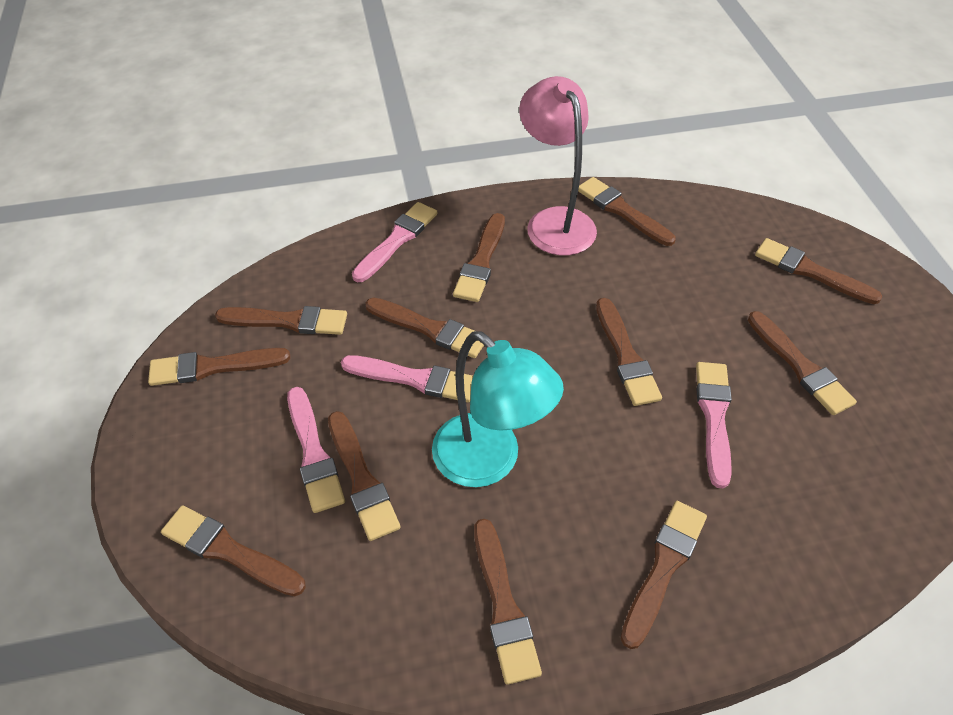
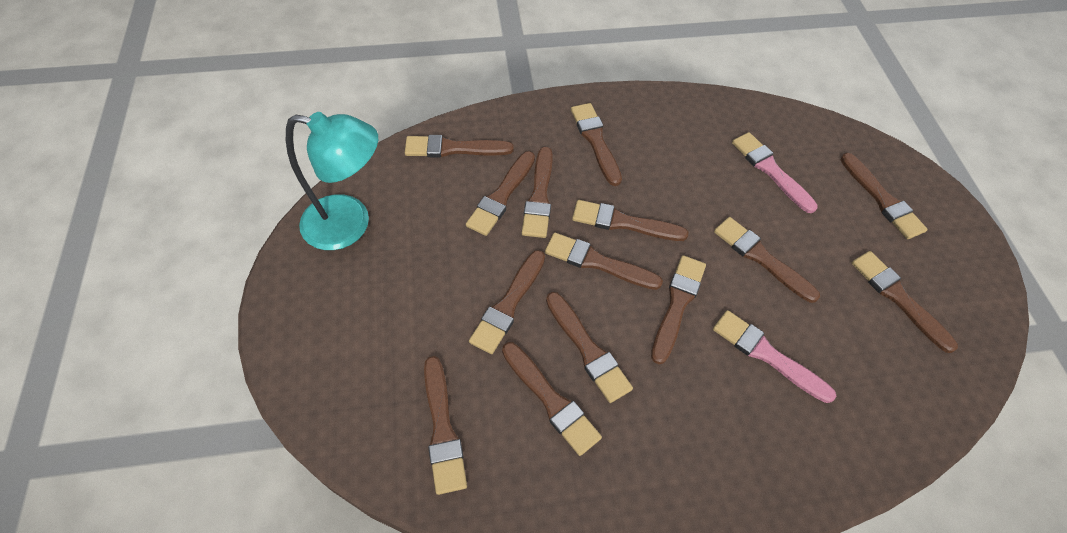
brown brush: [148,348,290,386] [161,505,306,596] [215,306,347,335] [328,411,401,541] [365,297,484,358] [453,213,505,302] [474,519,542,685] [578,177,676,246] [596,298,662,406] [621,501,707,649] [748,311,857,415] [755,238,883,304] = 12 -> [405,135,514,157] [424,356,467,495] [466,151,535,236] [469,250,545,354] [502,342,602,456] [522,147,553,238] [545,233,663,290] [546,292,633,403] [571,103,622,186] [572,200,689,241] [651,255,706,364] [714,217,820,303] [841,153,928,239] [852,251,958,353] = 14
pink brush: [287,387,345,513] [341,355,473,402] [352,202,438,282] [696,362,732,489] = 4 -> [713,310,836,403] [732,132,818,213] = 2
pink lamp: [519,76,597,255] = 1 -> none = 0

